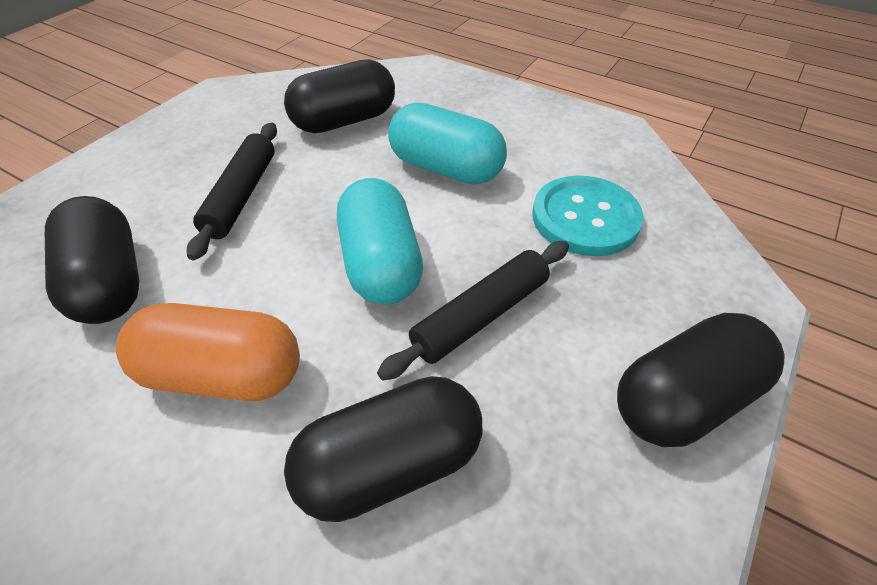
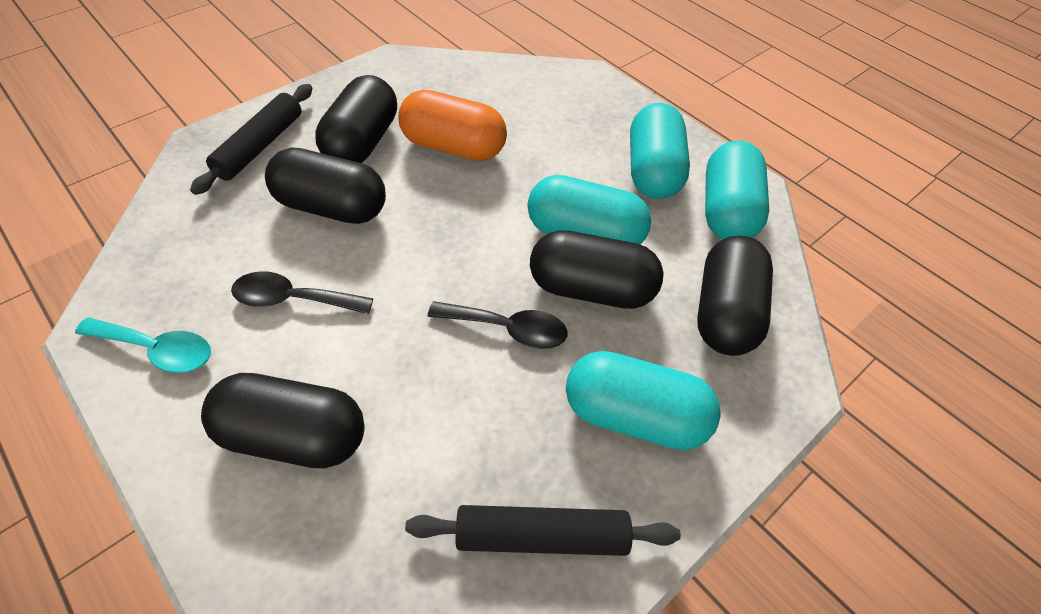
black capsule: [45,196,139,324] [284,59,395,133] [284,376,482,522] [617,313,785,447] = 4 -> [201,373,365,468] [265,147,386,224] [315,75,397,163] [530,230,664,309] [697,236,773,356] = 5
black spoon: none = 0 -> [231,271,373,314] [428,301,567,349] = 2
turquoise button: [532,175,644,256] = 1 -> none = 0
turquoise capsule: [337,178,423,305] [388,103,507,185] = 2 -> [527,175,651,244] [566,351,721,450] [630,103,690,199] [705,141,769,239] = 4
turquoise spoon: none = 0 -> [75,317,211,373] = 1

